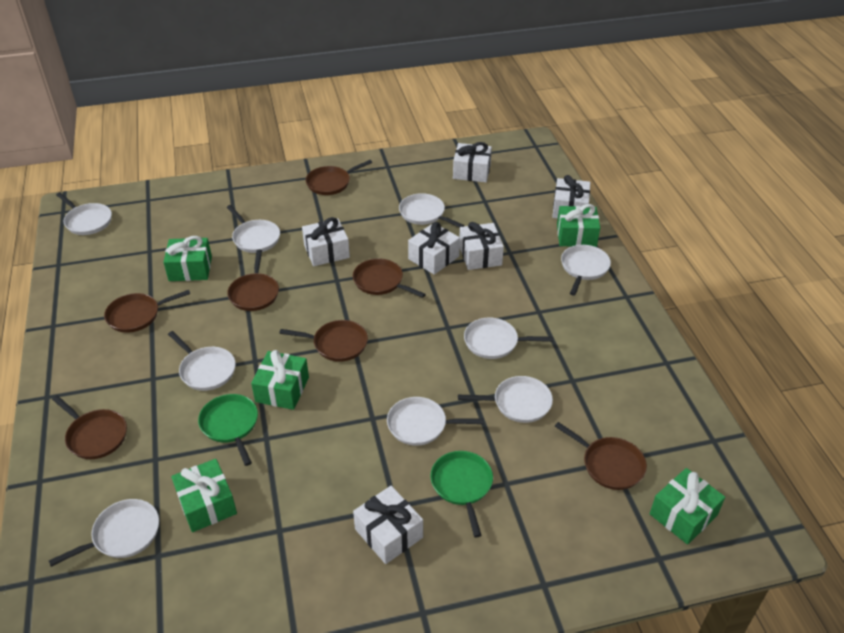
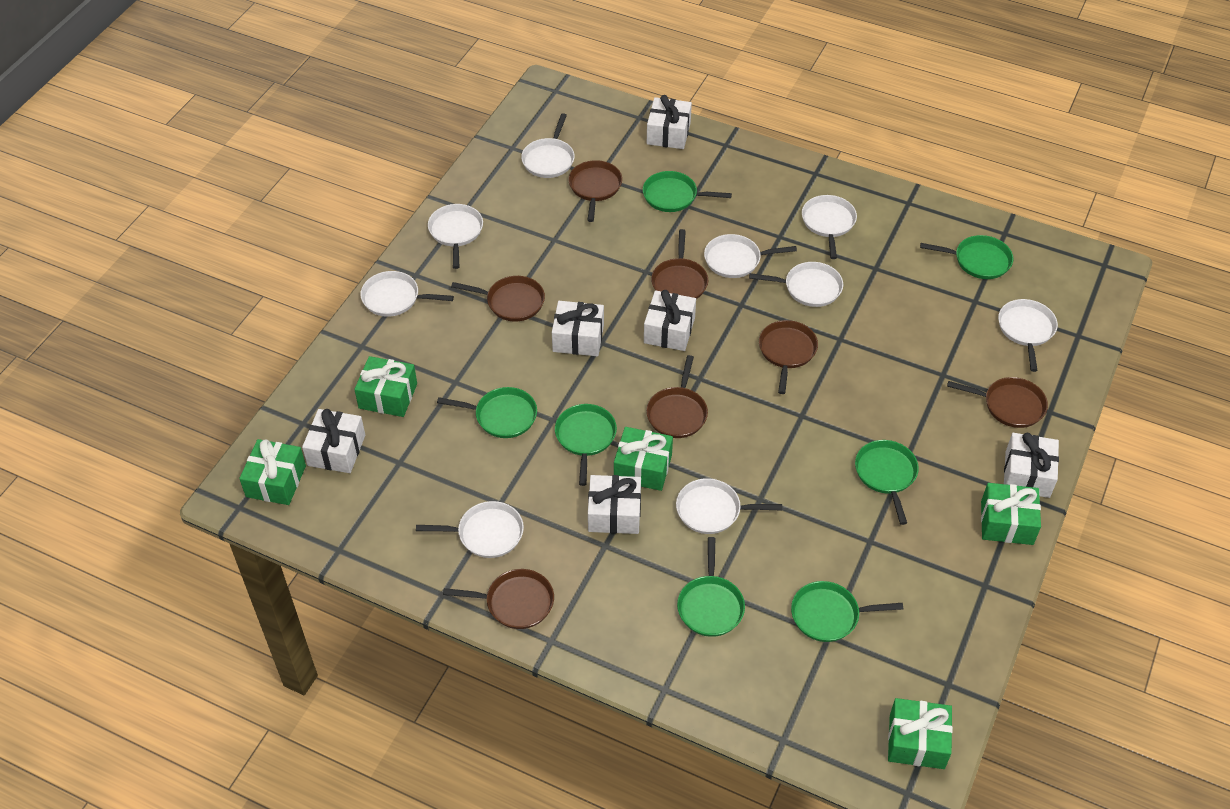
green pan: [198,394,258,466] [430,451,493,538] = 2 -> [437,387,537,438] [555,404,617,486] [643,171,732,212] [677,537,745,637] [791,581,903,642] [855,440,919,525] [920,235,1013,279] = 7

